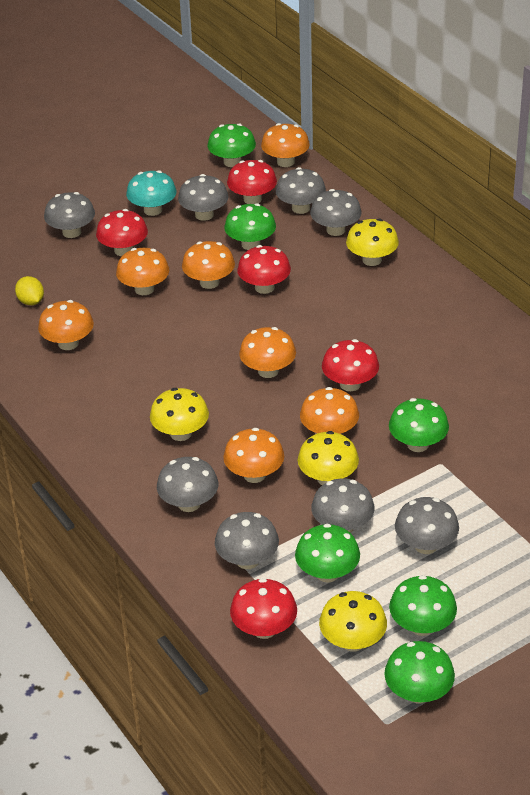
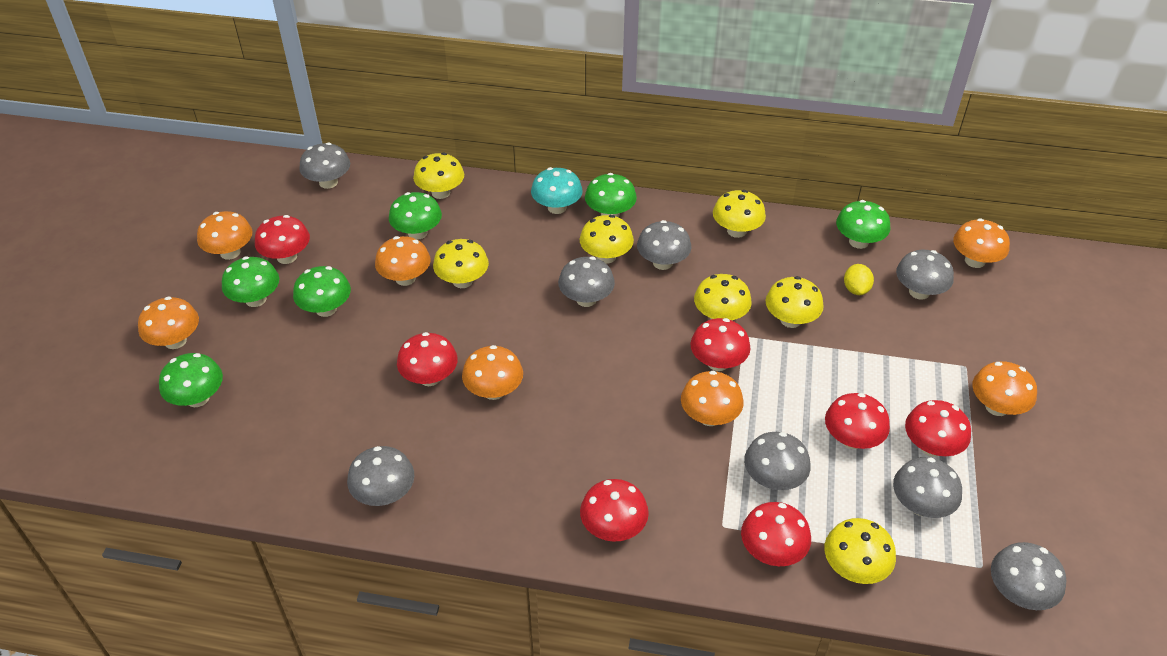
red mushroom: [96,209,148,256] [227,160,277,204] [230,578,297,639] [237,245,291,294] [322,339,379,391] = 5 -> [255,215,310,264] [397,332,458,386] [580,479,649,542] [690,318,751,371] [741,502,811,566] [825,393,890,449] [905,400,971,457] = 7
yellow mushroom: [150,388,209,441] [298,431,359,485] [319,591,387,652] [346,219,399,266] = 4 -> [413,153,464,199] [433,239,489,288] [580,215,634,264] [694,274,752,320] [713,190,766,238] [765,276,824,328] [824,518,896,584] = 7

